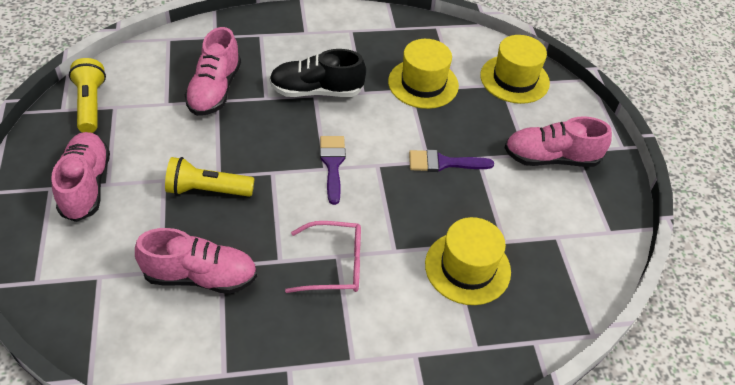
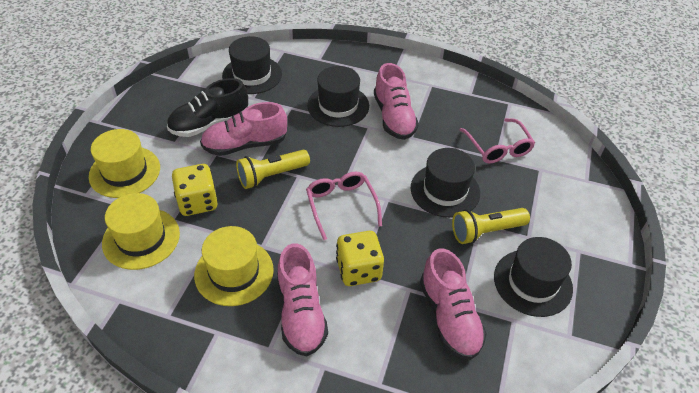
black hat: none = 0 -> [222,36,282,94] [307,66,369,127] [411,148,480,218] [494,237,573,317] = 4
pink glasses: [285,221,361,293] = 1 -> [306,172,382,240] [460,118,535,163] = 2
purple brush: [320,136,346,205] [409,150,494,172] = 2 -> none = 0
yellow dice: none = 0 -> [172,164,218,216] [336,231,384,286] = 2

